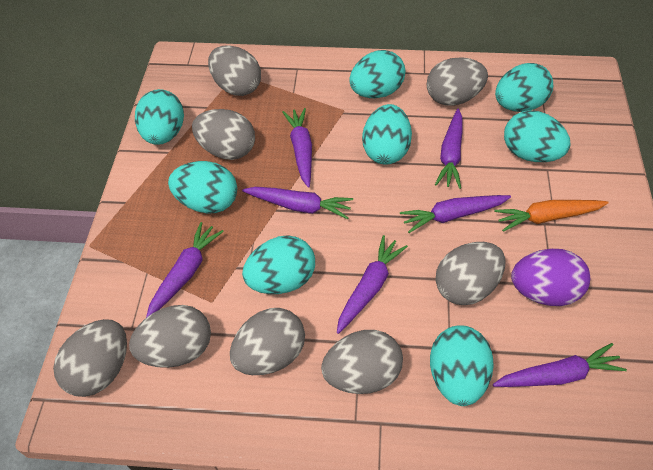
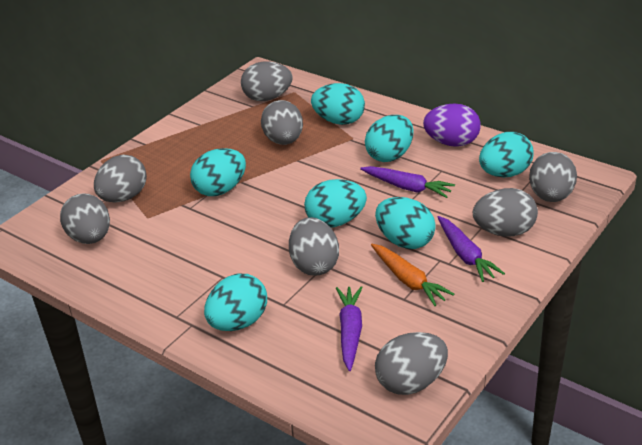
purple carrot: [146,222,224,318] [242,187,353,219] [282,108,312,188] [337,235,408,334] [400,195,511,233] [435,109,463,189] [493,343,627,387] = 7 -> [336,286,363,371] [360,166,455,198] [438,216,505,282] = 3
turquoise egg: [135,89,184,145] [168,161,237,214] [242,235,315,294] [349,50,405,98] [362,104,412,165] [430,325,494,406] [495,63,553,112] [504,110,571,162] = 8 -> [190,148,246,196] [204,274,267,331] [304,179,367,227] [311,83,365,125] [365,115,414,162] [375,197,436,249] [479,132,534,177] = 7

